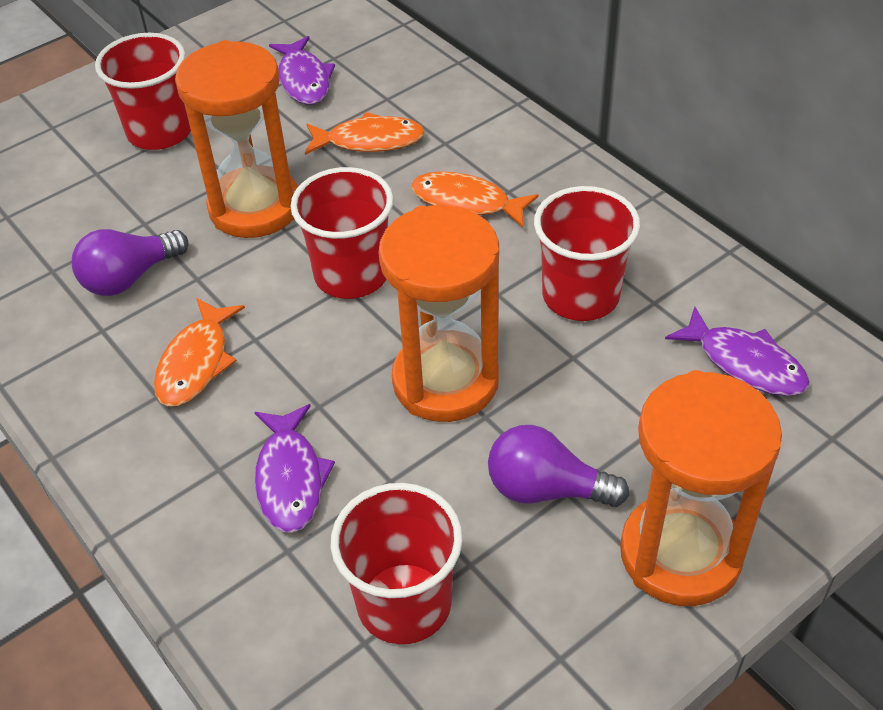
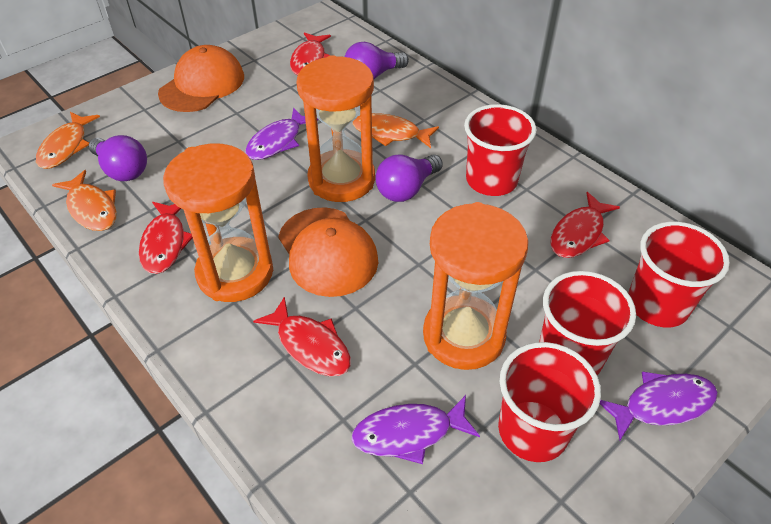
orange cap: none = 0 -> [158,45,244,112] [278,207,378,297] = 2
purple light bulb: [72,229,189,296] [488,425,629,507] = 2 -> [89,135,147,181] [344,42,409,79] [375,154,443,202] = 3
red fish: none = 0 -> [139,202,193,274] [253,296,351,376] [290,32,331,75] [551,192,620,258] = 4

